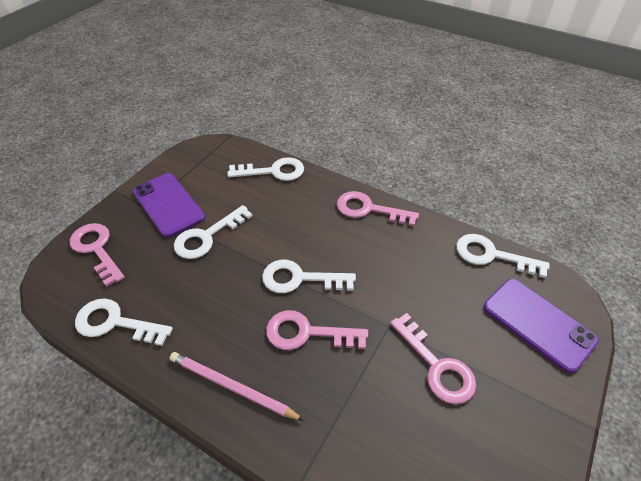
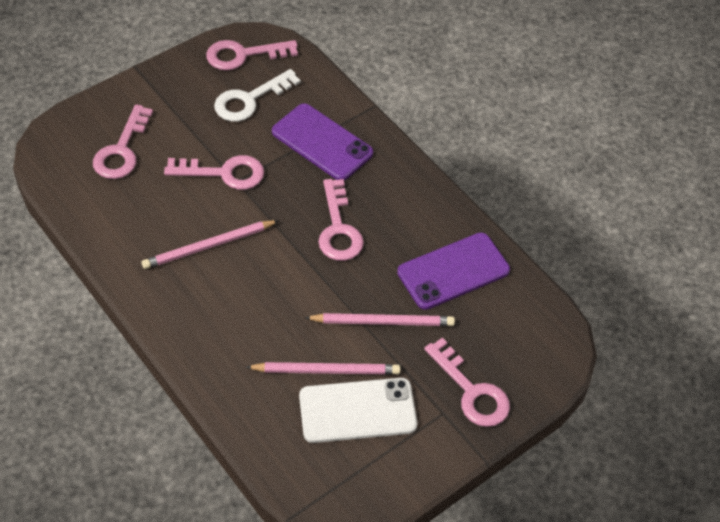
pink key: [70,223,125,287] [266,310,368,350] [337,191,419,226] [390,313,476,404] = 4 -> [93,104,153,179] [164,155,264,190] [206,40,298,70] [318,179,364,261] [424,338,510,427] = 5
pink pencil: [170,352,304,421] = 1 -> [142,220,279,269] [246,362,400,375] [305,313,455,326] = 3
white key: [75,298,173,346] [174,205,253,259] [227,157,304,181] [262,260,356,293] [456,234,549,278] = 5 -> [214,69,301,122] = 1
white phone: none = 0 -> [299,378,417,443] = 1

